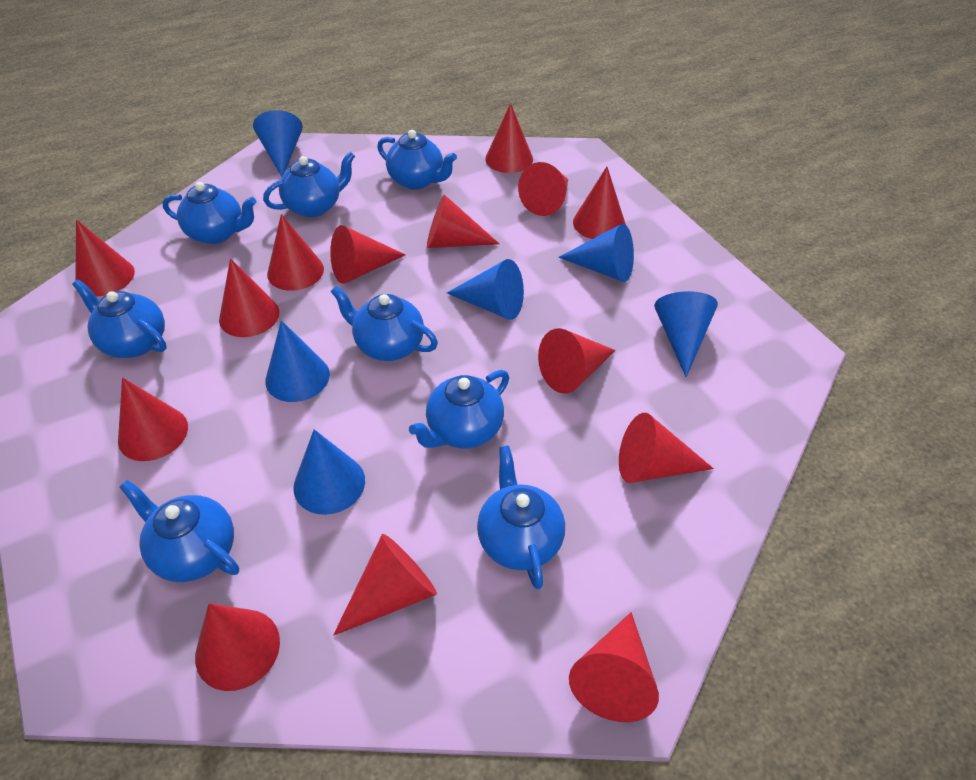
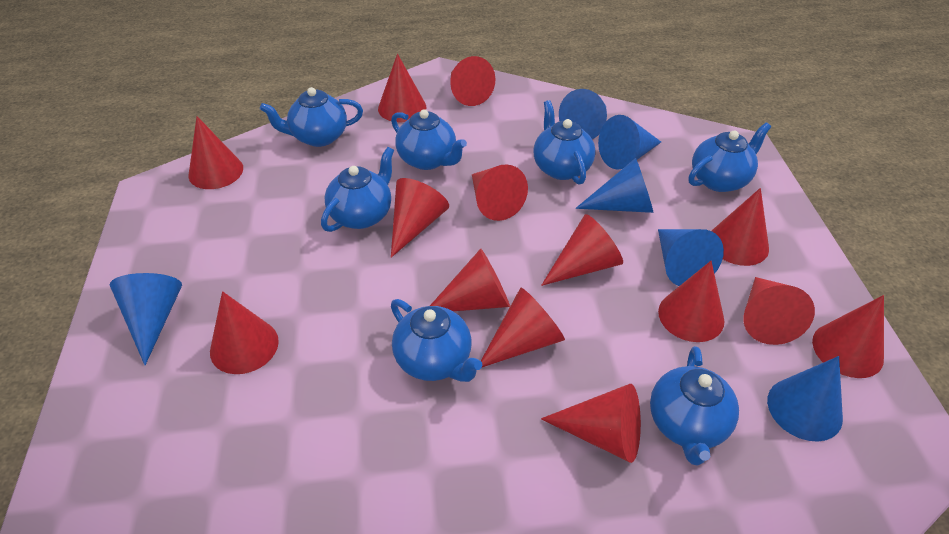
blue teapot: [72,279,167,358] [119,480,239,582] [162,182,256,244] [263,152,355,217] [330,286,438,361] [377,130,457,190] [409,370,509,448] [477,445,565,590] = 8 -> [260,87,363,147] [321,147,394,232] [391,109,467,170] [391,299,482,382] [533,100,596,184] [650,346,739,465] [689,122,771,192] = 7

